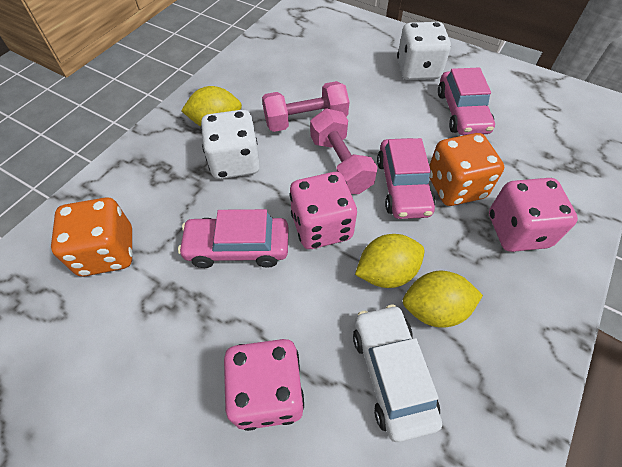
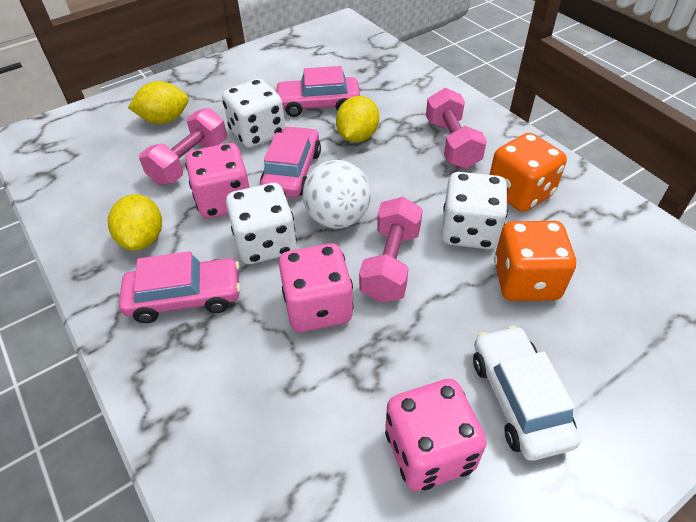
pink dumbbell: [262,81,349,132] [310,109,378,194] = 2 -> [139,108,227,185] [359,197,423,302] [426,88,487,169] = 3
white ball: none = 0 -> [303,160,371,229] = 1
white dice: [201,110,260,179] [397,22,451,80] = 2 -> [222,79,285,148] [226,183,297,264] [441,172,508,249] = 3

